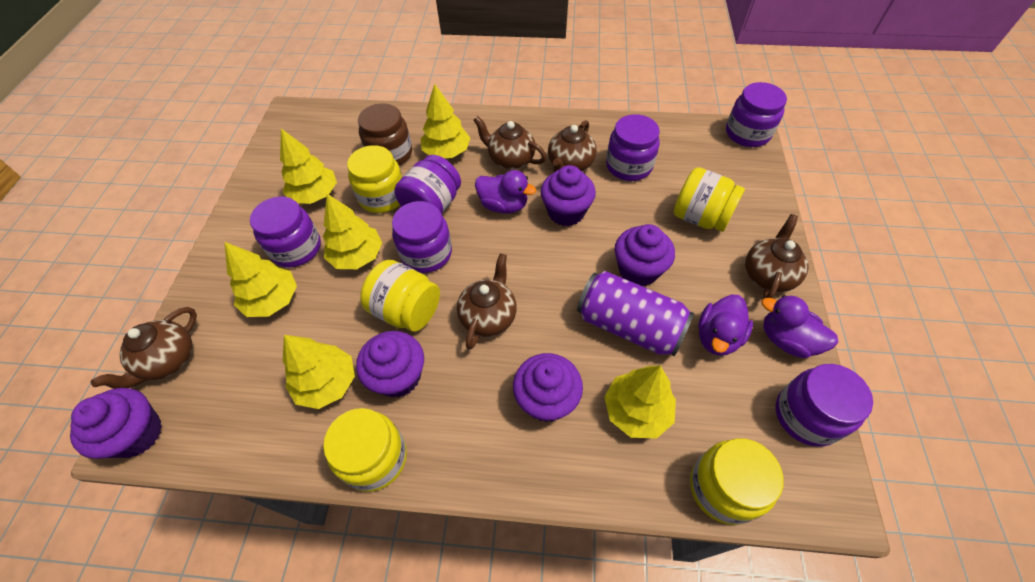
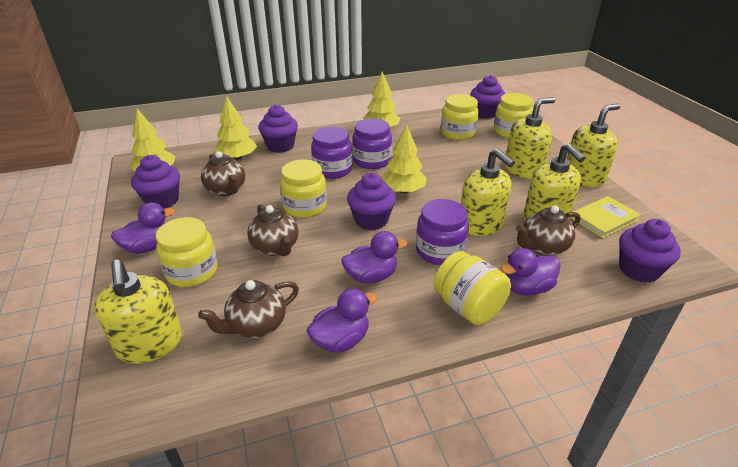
brown jar: [358,103,412,165] = 1 -> none = 0
brown teapot: [91,307,197,389] [457,253,517,349] [473,116,547,170] [548,120,597,172] [745,214,808,298] = 5 -> [198,280,299,338] [201,151,245,196] [247,204,298,256] [516,205,580,256] = 4
purple can: [577,271,694,356] = 1 -> none = 0
purple duck: [475,170,536,214] [698,294,753,356] [762,295,838,358] = 3 -> [111,202,175,254] [307,288,377,353] [341,231,407,284] [500,248,560,296] = 4
purple jar: [250,196,321,267] [392,201,452,273] [394,155,461,214] [606,114,660,181] [726,82,787,147] [776,364,873,447] = 6 -> [311,127,352,179] [352,119,392,169] [416,199,469,265] = 3
yellow book: none = 0 -> [570,196,641,238] = 1
yellow soap dispenser: none = 0 -> [94,260,182,364] [461,148,515,236] [505,97,555,179] [523,143,585,221] [567,103,620,187] = 5
yellow tree: [225,242,297,317] [280,129,337,204] [282,335,355,409] [323,194,382,269] [421,84,470,158] [604,366,676,439] = 6 -> [130,109,176,171] [215,96,257,160] [363,71,400,127] [381,125,427,194] = 4

